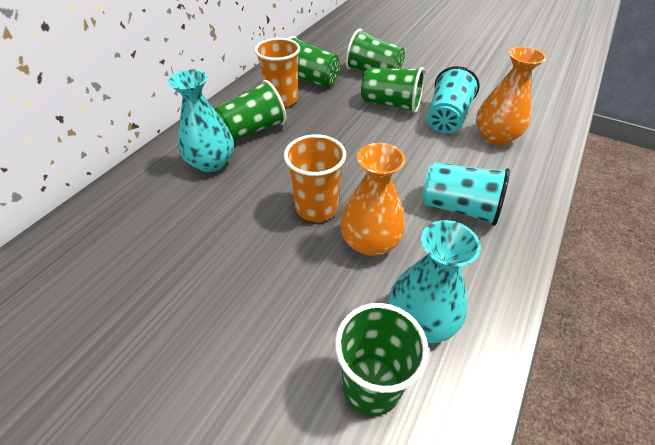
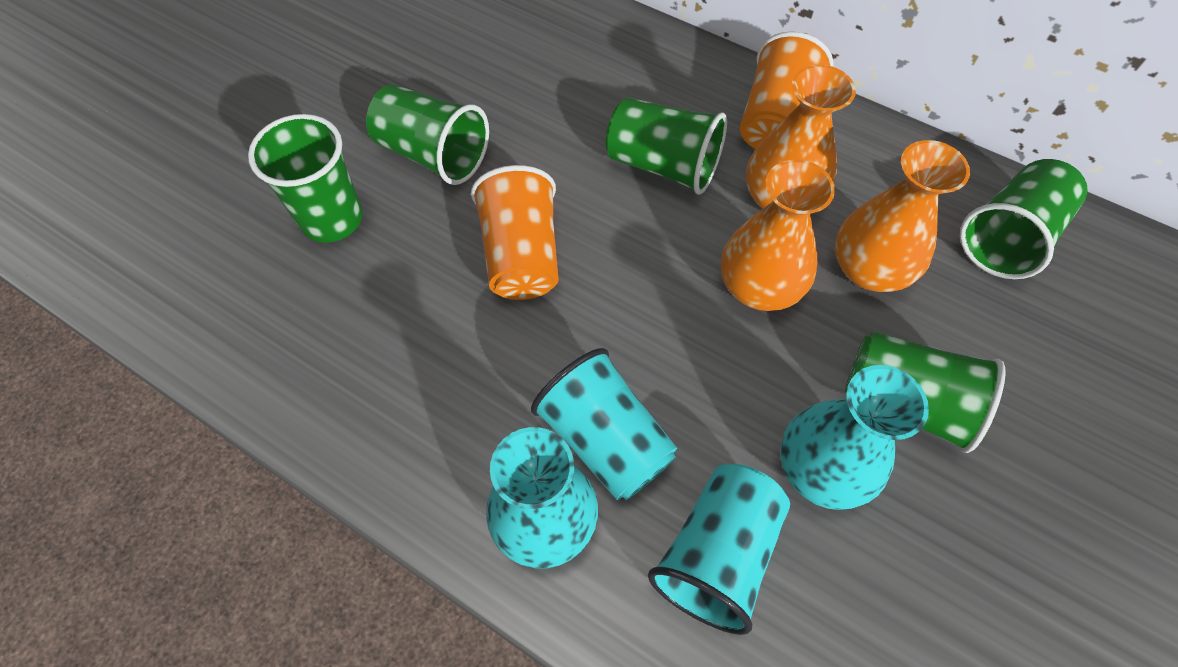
orange vase: [340,143,405,256] [476,47,546,146] = 2 -> [721,159,835,311] [746,65,856,209] [835,140,970,292] = 3

